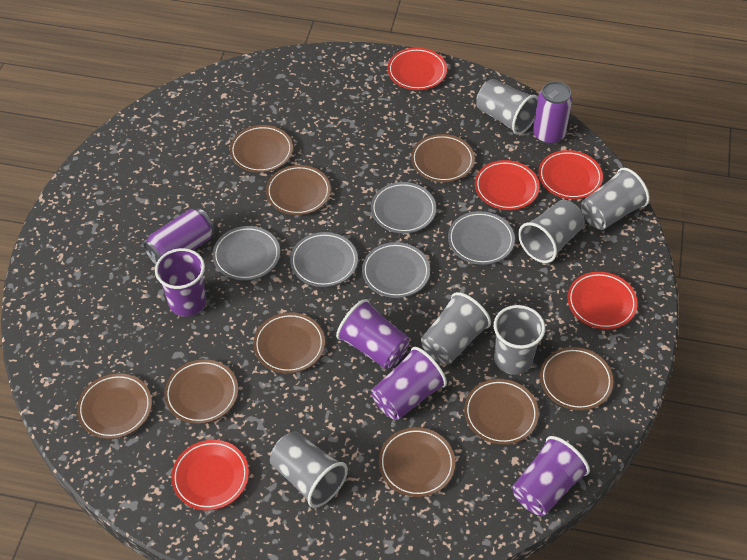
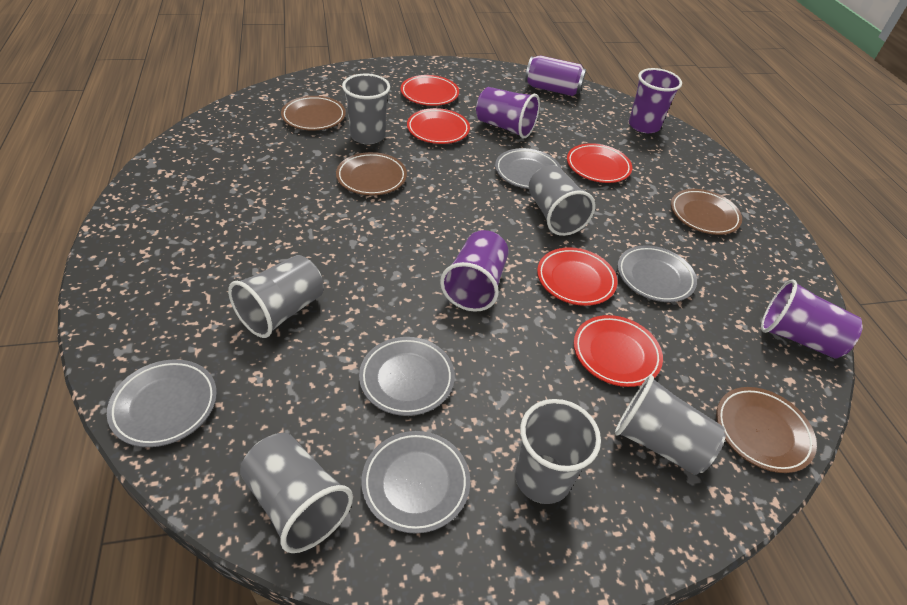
brown plate: [77,373,152,439] [164,359,238,424] [230,125,293,173] [254,313,325,373] [266,165,331,215] [379,427,455,497] [411,134,475,182] [464,379,539,445] [540,347,613,410] = 9 -> [281,96,346,130] [336,152,407,195] [671,189,742,235] [716,387,817,473] = 4
purple can: [143,208,215,265] [533,81,572,145] = 2 -> [525,55,586,96] = 1

